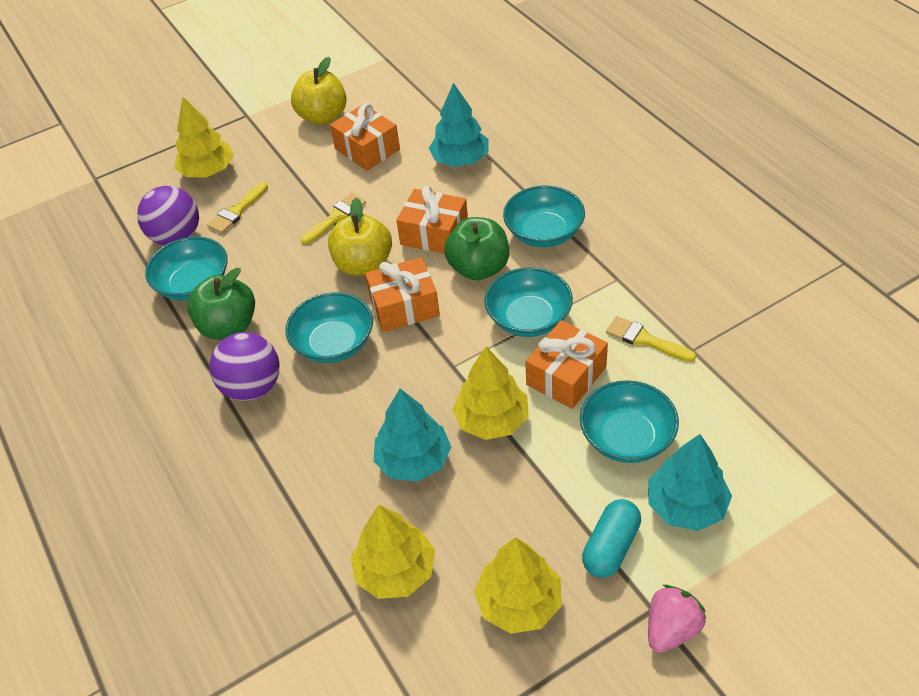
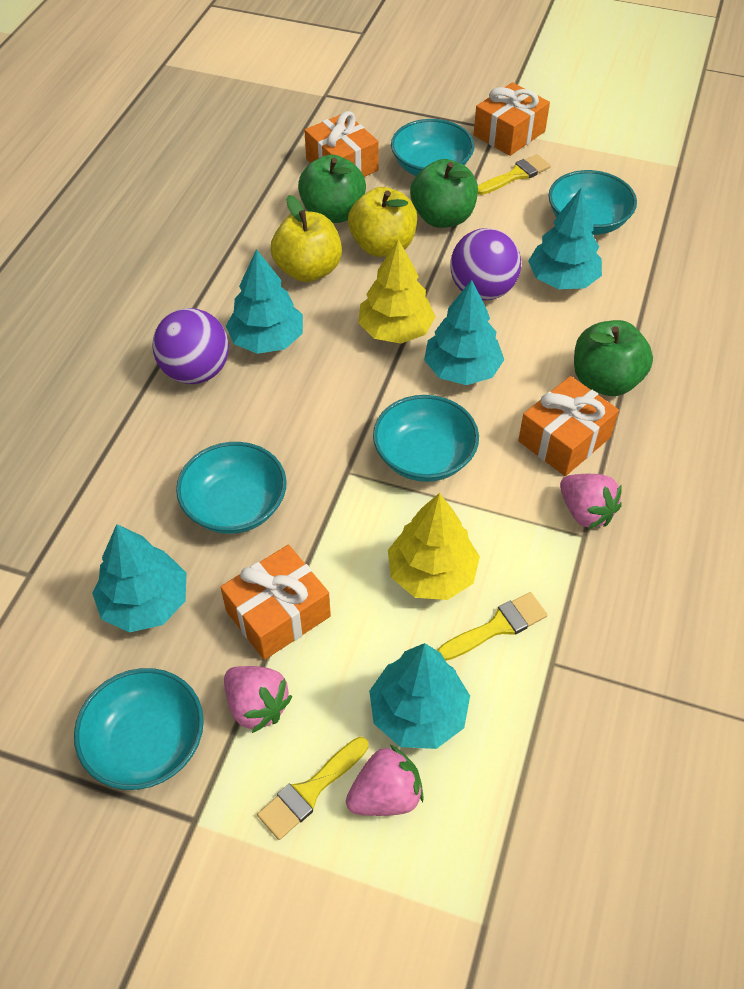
green apple: [187,268,255,340] [444,217,509,280] = 2 -> [298,154,366,223] [410,159,478,228] [574,320,653,396] = 3
pink strawberry: [648,585,706,653] = 1 -> [224,666,292,733] [346,745,424,816] [560,474,622,529] = 3
turquoise capsule: [582,499,641,578] = 1 -> none = 0
turquoise tree: [373,389,451,482] [429,83,488,167] [648,434,732,531] = 3 -> [92,524,187,632] [226,249,303,354] [369,643,470,749] [424,280,504,385] [528,187,602,289] = 5
yellow tree: [174,97,234,177] [351,505,435,599] [452,347,529,440] [474,537,561,634] = 4 -> [358,239,435,344] [388,493,480,600] = 2

